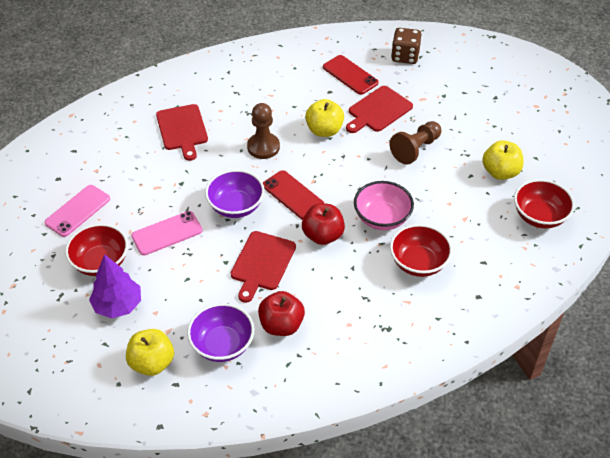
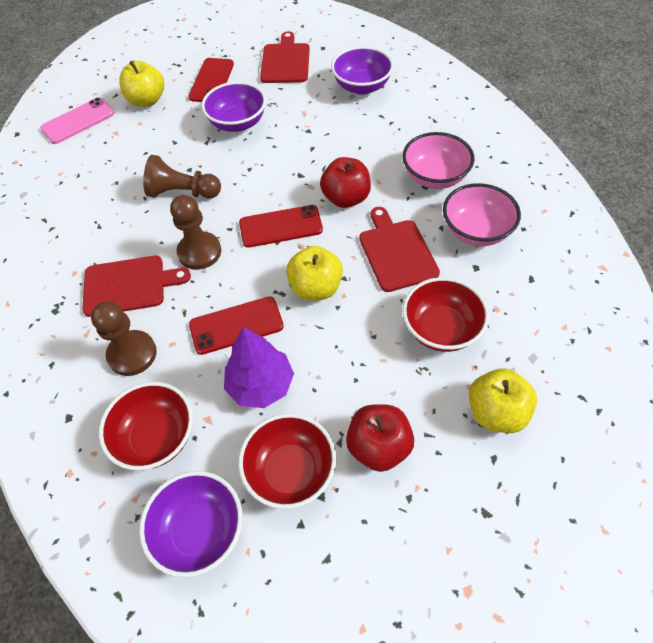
brown dice: [391,28,422,64] = 1 -> none = 0
brown pawn: [247,103,280,159] [390,121,441,165] = 2 -> [91,301,157,376] [143,155,221,198] [170,195,221,270] = 3
pink bowl: [354,181,414,230] = 1 -> [402,132,474,189] [443,183,521,246] = 2
pink phone: [45,185,110,237] [131,211,203,255] = 2 -> [41,97,115,144] = 1
purple bowl: [187,303,254,362] [205,169,265,218] = 2 -> [139,471,243,578] [201,82,266,132] [331,46,394,95] = 3
red phone: [263,170,324,220] [323,55,379,95] = 2 -> [188,58,234,102] [189,296,284,355] [239,205,323,248] = 3

